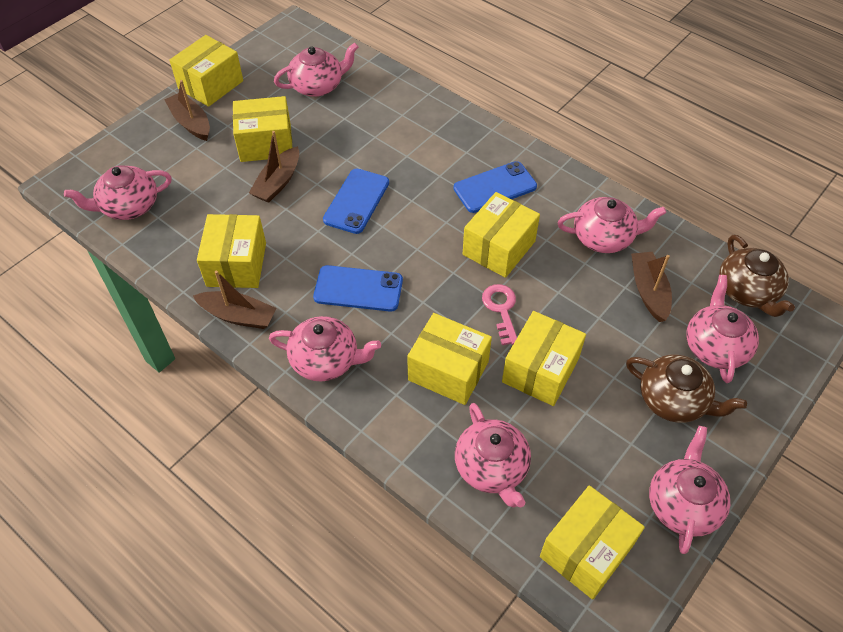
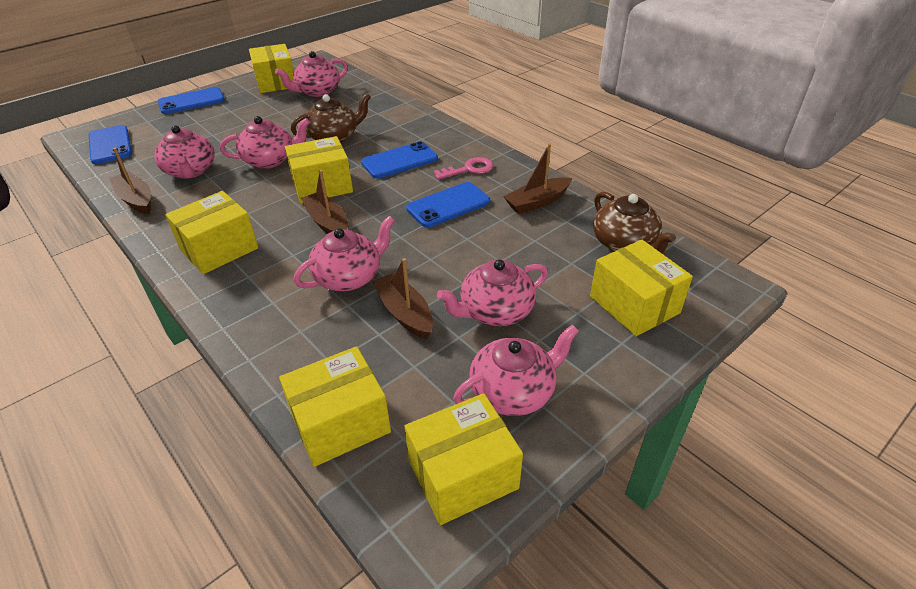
blue phone: [313,265,403,312] [323,169,389,234] [454,161,537,213] = 3 -> [89,125,132,164] [158,87,225,114] [361,141,438,179] [406,182,490,227] = 4
pink teapot: [64,165,172,220] [269,316,381,382] [274,43,358,97] [455,403,531,508] [558,197,666,253] [649,426,730,554] [686,275,759,383] = 7 -> [154,126,215,179] [220,116,310,169] [275,51,348,97] [294,216,395,291] [437,260,548,326] [453,324,579,416] = 6
yellow box: [169,35,243,107] [197,214,266,288] [233,96,292,162] [407,313,492,405] [463,192,540,278] [502,311,586,406] [540,485,645,600] = 7 -> [165,191,258,274] [249,44,294,93] [279,346,391,467] [285,136,353,203] [404,393,523,525] [590,240,693,336] = 6

